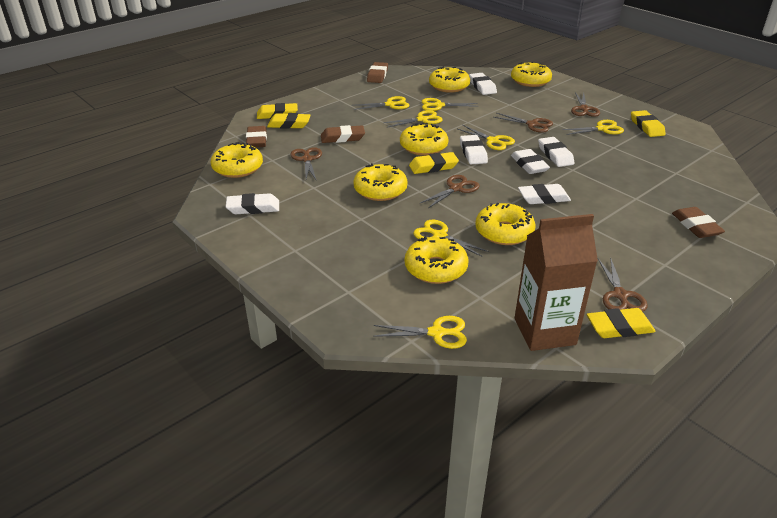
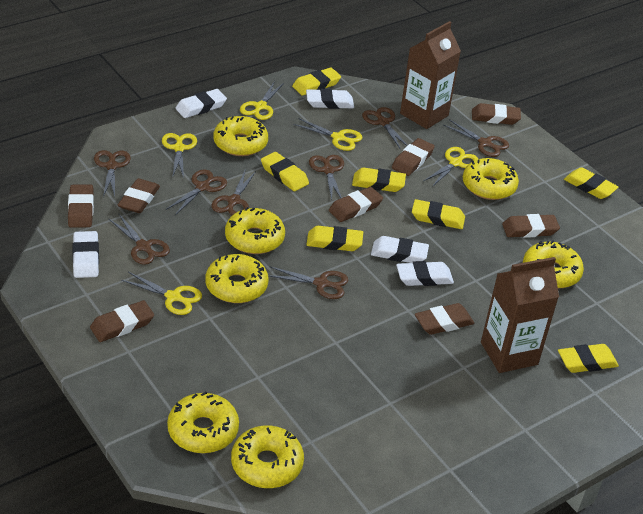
brown carton: [515,214,598,351] = 1 -> [400,21,461,129] [481,257,559,373] = 2
brown eraser: [246,126,267,148] [321,125,365,143] [367,62,388,83] [672,207,725,238] = 4 -> [68,185,94,228] [90,300,154,342] [118,178,160,213] [329,187,383,222] [392,138,435,176] [415,303,474,335] [472,103,521,125] [502,214,560,238] = 8
brown scissors: [291,147,322,180] [420,175,480,208] [494,113,553,133] [571,93,600,117] [598,257,648,312] = 5 -> [94,150,131,197] [109,214,170,265] [166,169,227,215] [211,169,256,215] [268,266,348,299] [309,155,344,200] [362,107,408,150] [444,119,509,157] = 8
white eraser: [226,193,279,214] [460,135,488,164] [469,73,497,95] [511,149,550,174] [518,184,571,204] [538,137,575,167] = 6 -> [72,231,99,278] [176,89,227,118] [306,89,354,109] [371,236,429,263] [396,261,454,286] = 5
yellow eraser: [257,103,298,119] [267,113,311,129] [409,152,459,174] [586,308,656,338] [631,110,666,137] = 5 -> [261,152,309,191] [292,67,341,96] [306,226,363,251] [352,167,406,192] [412,199,465,229] [558,344,619,373] [564,167,618,199] = 7
yellow scissors: [352,96,409,110] [373,316,467,349] [383,110,443,128] [413,220,489,257] [422,98,478,111] [458,125,515,150] [562,120,624,135] = 7 -> [121,272,202,315] [162,133,197,178] [240,81,284,120] [293,118,362,151] [424,147,478,187] = 5

